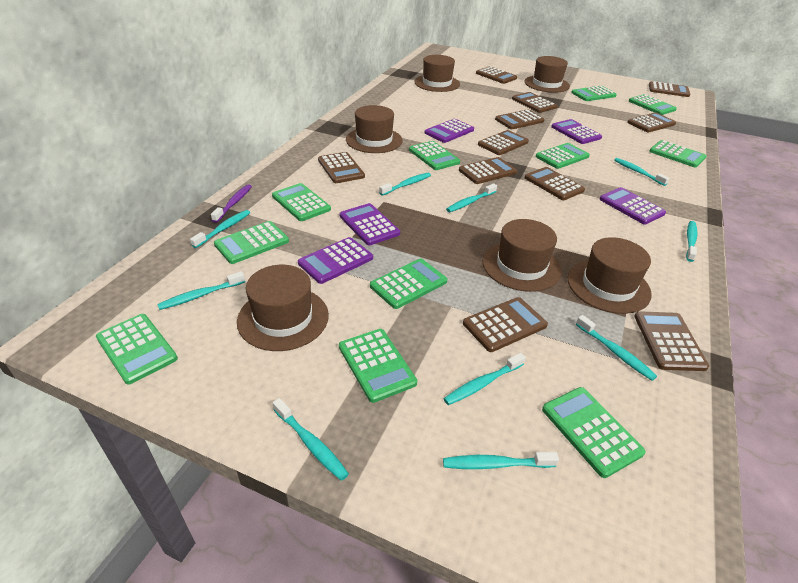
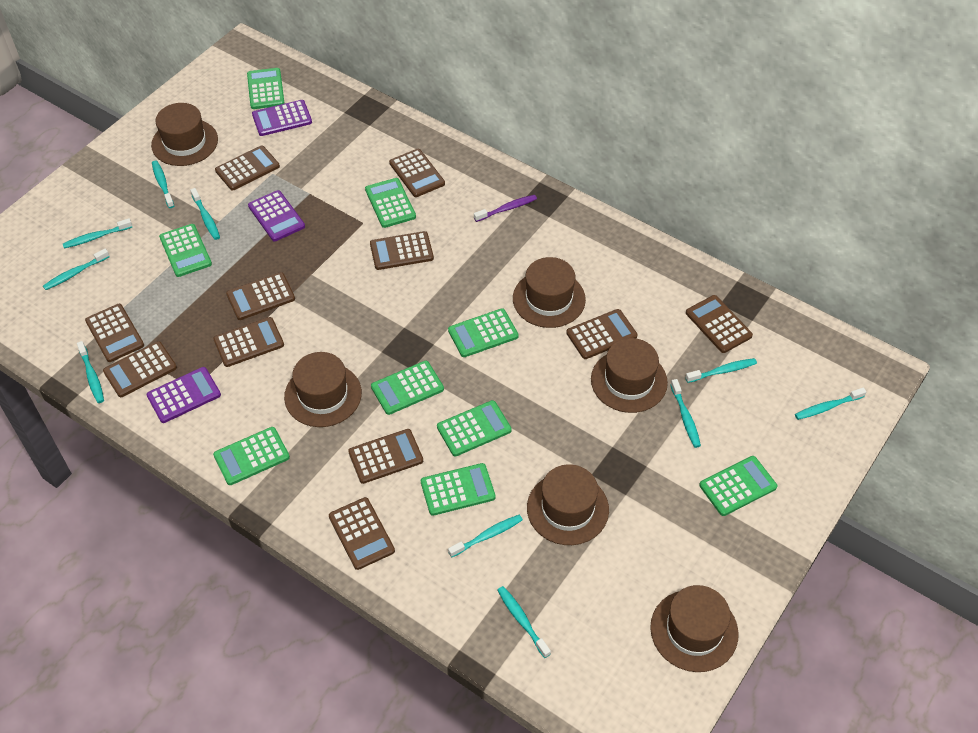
green calculator: [96,314,178,385] [214,221,289,264] [272,183,331,221] [339,329,417,403] [370,259,447,309] [409,141,460,170] [536,143,590,169] [542,387,646,478] [571,86,617,101] [629,94,677,115] [649,140,706,167] = 11 -> [159,224,212,277] [213,427,290,485] [247,68,285,109] [365,178,416,228] [371,361,444,415] [421,463,496,516] [437,400,512,456] [448,308,519,357] [699,456,777,516] = 9
purple calculator: [298,237,373,284] [339,203,400,245] [425,119,474,143] [551,119,602,144] [600,187,666,225] = 5 -> [146,367,221,423] [248,190,305,241] [252,100,312,136] = 3

